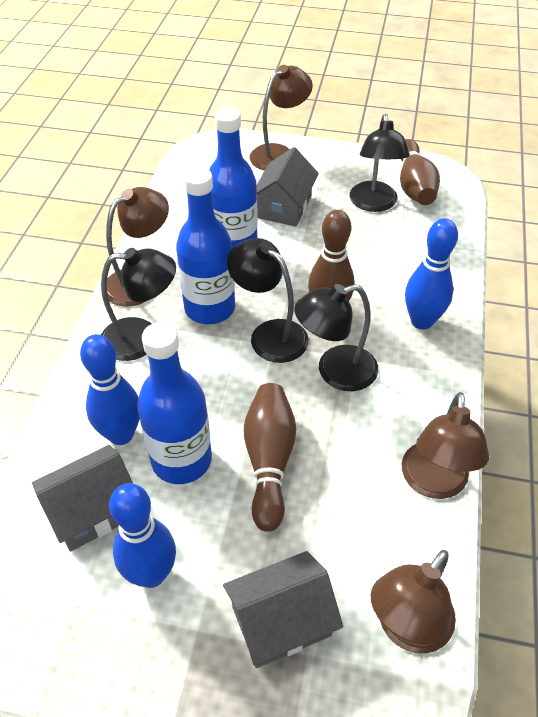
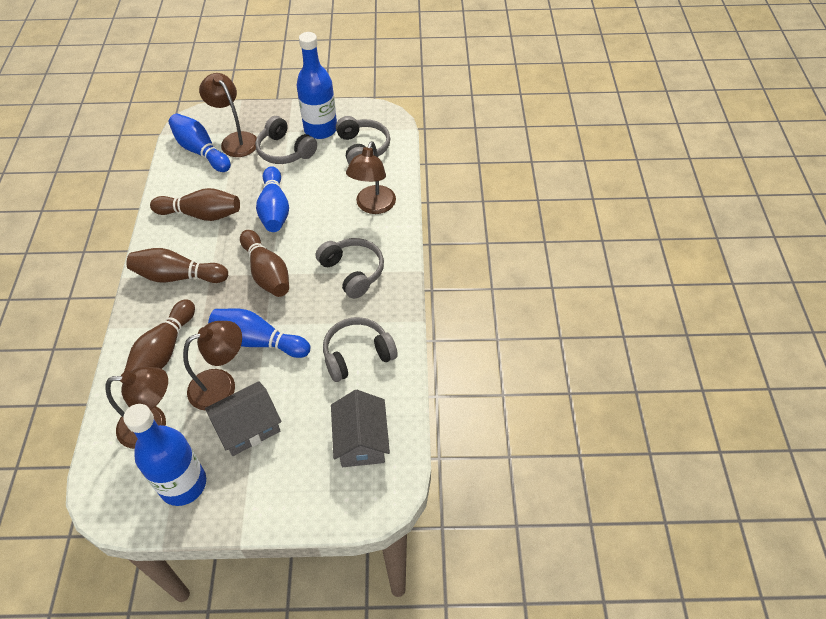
black lamp: [101,248,176,361] [227,238,309,363] [294,284,378,391] [350,114,410,212] = 4 -> none = 0
blue bottle: [137,322,212,484] [176,167,235,324] [209,107,258,248] = 3 -> [123,404,206,506] [296,32,337,139] = 2
brown bowling pin: [244,383,296,532] [308,210,354,301] [400,139,440,205] = 3 -> [124,299,195,372] [127,248,228,283] [150,188,240,221] [240,230,289,297] = 4
grey headphones: none = 0 -> [255,116,317,164] [316,238,384,299] [323,317,398,382] [336,116,390,164] = 4
grey house: [32,445,133,552] [223,551,343,668] [257,147,319,227] = 3 -> [205,381,281,456] [331,390,390,467] = 2

